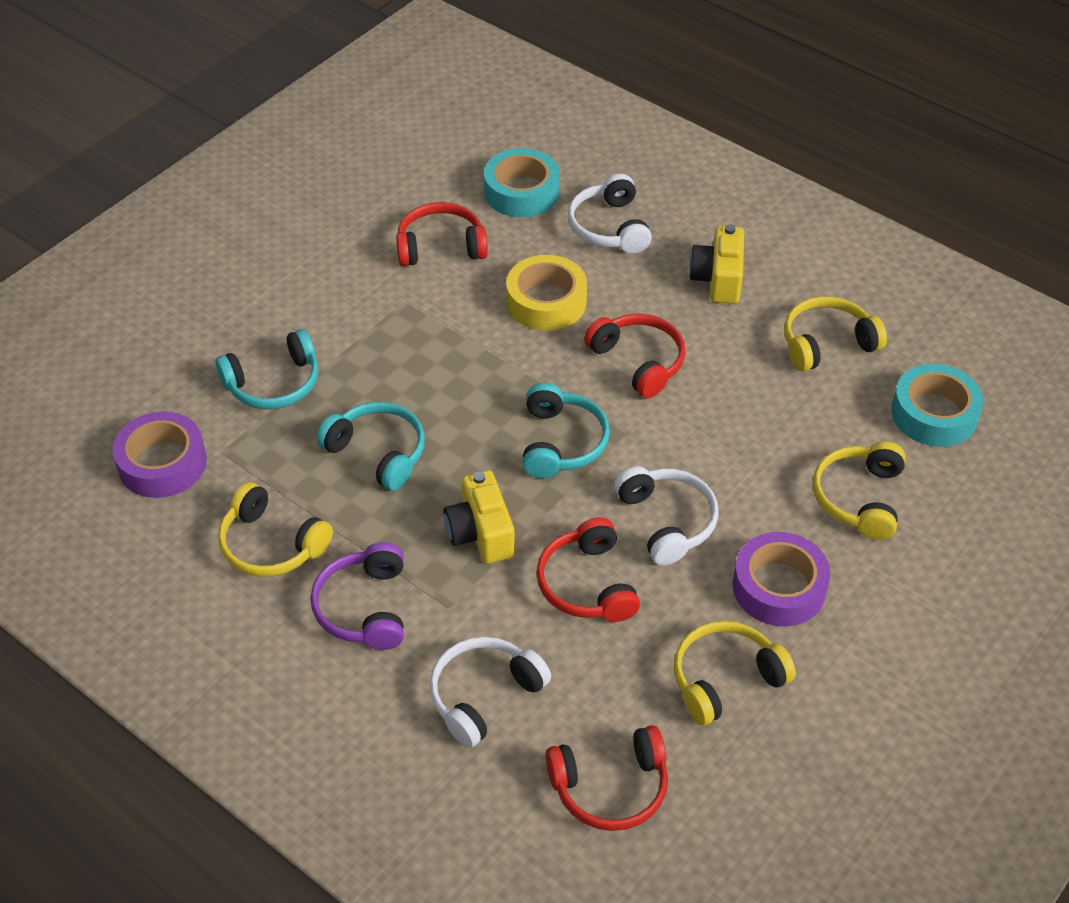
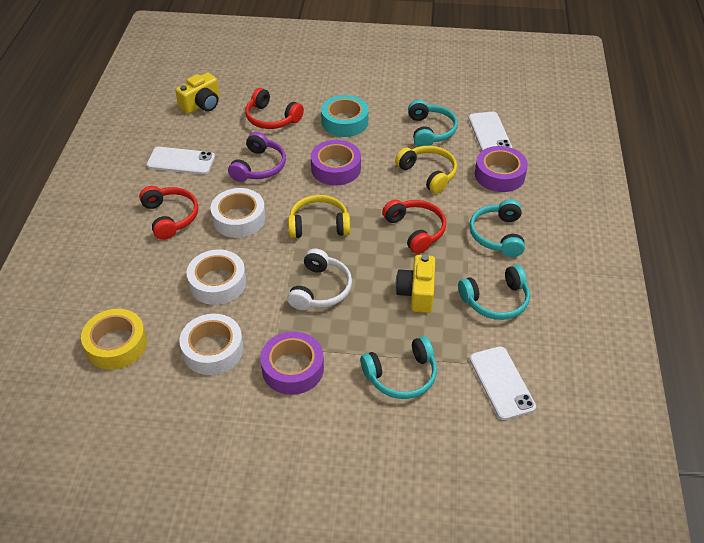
purple tape: [113,411,207,498] [733,532,830,626] = 2 -> [260,331,324,395] [311,140,361,185] [475,146,528,192] = 3
red headphones: [396,202,488,266] [536,517,640,622] [546,725,668,831] [584,314,686,398] = 4 -> [139,186,198,240] [245,88,304,129] [382,200,446,254] = 3
turquoise headphones: [215,329,318,409] [316,402,425,491] [522,383,610,478] = 3 -> [361,336,437,399] [408,100,458,147] [458,265,530,320] [469,199,525,257] = 4
turquoise tape: [484,148,560,217] [891,364,983,447] = 2 -> [321,95,369,137] = 1
white headphones: [430,637,551,748] [568,174,652,253] [614,466,719,565] = 3 -> [287,249,352,310] = 1
white phone: none = 0 -> [146,147,215,175] [469,112,512,151] [470,346,536,420] = 3
white tape: none = 0 -> [179,314,244,375] [187,250,246,305] [210,188,266,238] = 3
yellow headphones: [218,482,333,577] [674,621,796,726] [784,296,887,372] [813,441,906,540] = 4 -> [288,195,350,238] [395,146,457,194] = 2

